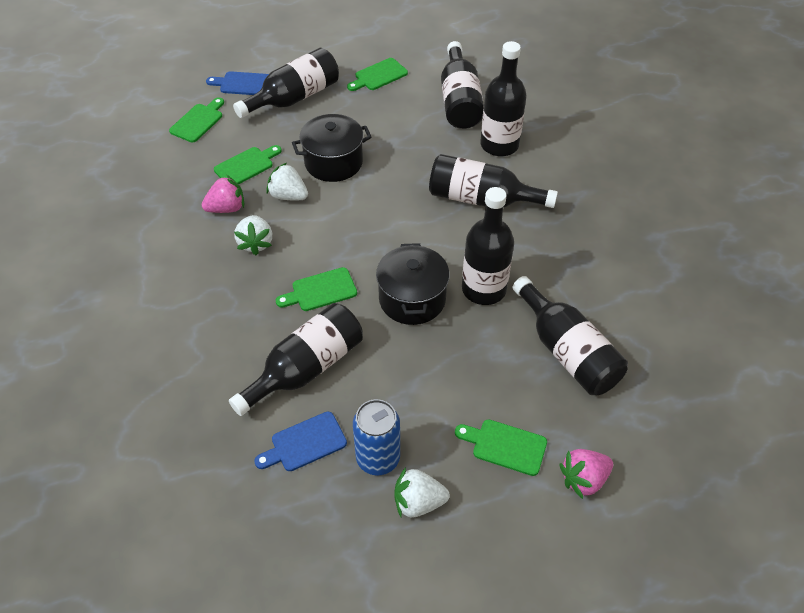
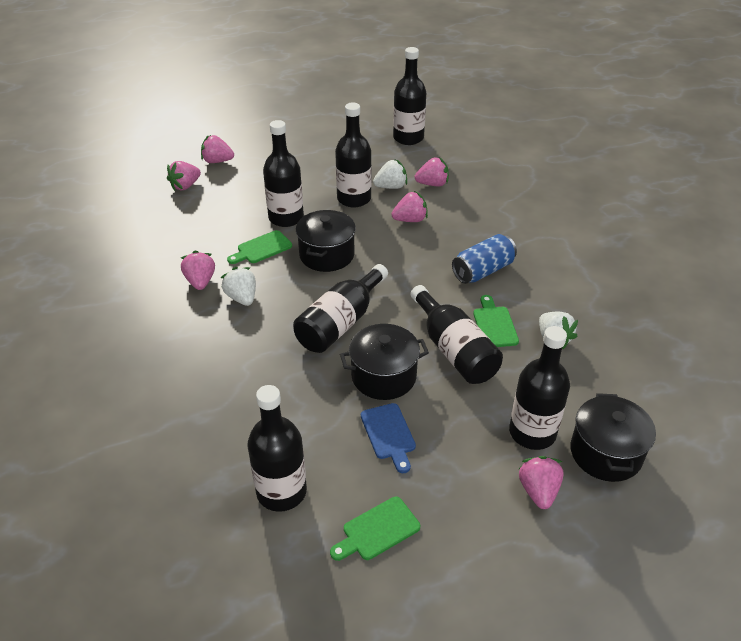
black pot: [292,114,372,182] [376,243,450,325] = 2 -> [296,210,356,272] [340,324,429,400] [570,393,656,482] = 3
blue cutting board: [206,71,269,95] [254,411,347,471] = 2 -> [361,403,416,473] = 1
green cutting board: [169,97,224,142] [214,145,282,185] [276,267,357,311] [347,58,408,91] [455,419,547,476] = 5 -> [227,230,292,264] [330,497,420,561] [473,295,519,347] = 3
pink strawberry: [202,175,244,213] [559,449,613,499] = 2 -> [167,161,201,191] [181,250,215,290] [201,135,234,163] [391,191,428,222] [415,157,449,187] [518,456,564,509] = 6

